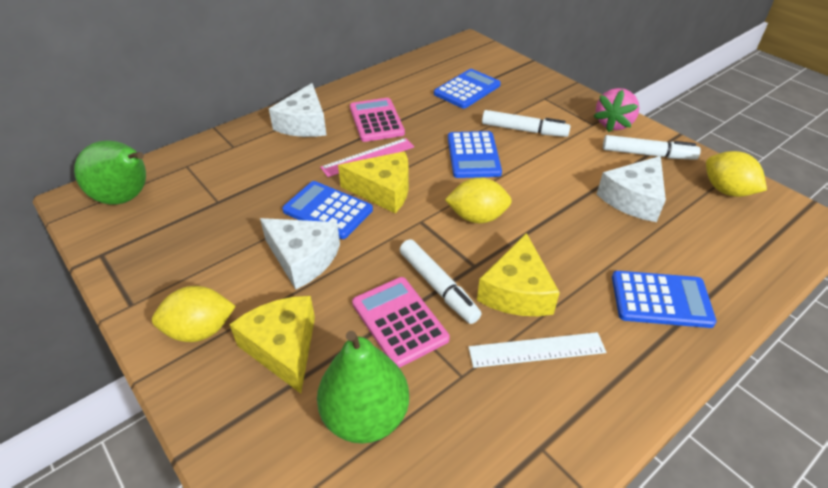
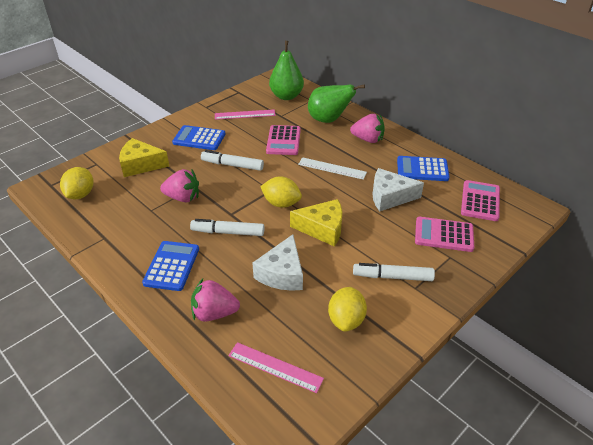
blue calculator: [282,181,373,239] [434,69,501,109] [448,131,502,178] [612,271,717,328] = 4 -> [142,241,199,291] [172,125,225,150] [397,156,449,181] = 3
pink calculator: [350,98,405,142] [352,277,450,368] = 2 -> [266,125,301,155] [415,217,474,252] [461,180,500,221] = 3
pink ruler: [320,138,414,177] = 1 -> [215,109,276,120] [229,342,324,393] = 2
pink strawberry: [593,88,639,132] = 1 -> [160,169,199,202] [191,279,240,322] [350,114,385,143] = 3
white cheese: [260,218,340,289] [269,83,326,137] [597,156,666,222] = 3 -> [252,235,303,291] [373,168,424,212] = 2
yellow cheese: [229,296,315,393] [338,151,409,213] [477,233,560,316] = 3 -> [119,138,169,177] [290,199,342,246] = 2

